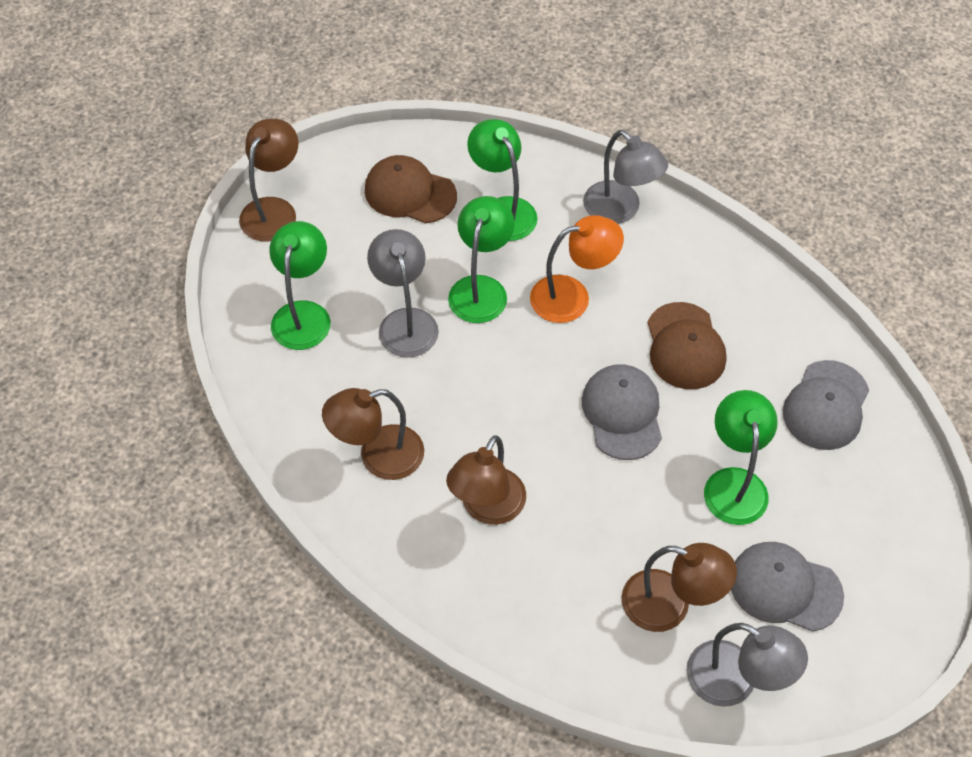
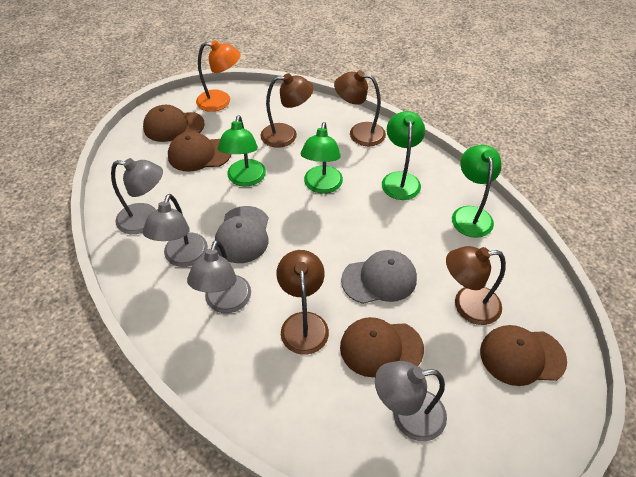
brown cap: [365,155,457,223] [647,302,726,389] = 2 -> [143,105,205,142] [168,132,231,172] [340,317,424,377] [480,325,567,386] = 4
grey cap: [582,364,662,460] [731,542,844,632] [783,360,869,450] = 3 -> [215,206,268,263] [341,250,417,304] = 2
grey lamp: [367,229,439,358] [583,130,668,224] [687,623,808,707] = 3 -> [111,158,163,234] [143,194,208,267] [187,240,251,313] [375,361,447,441] = 4

